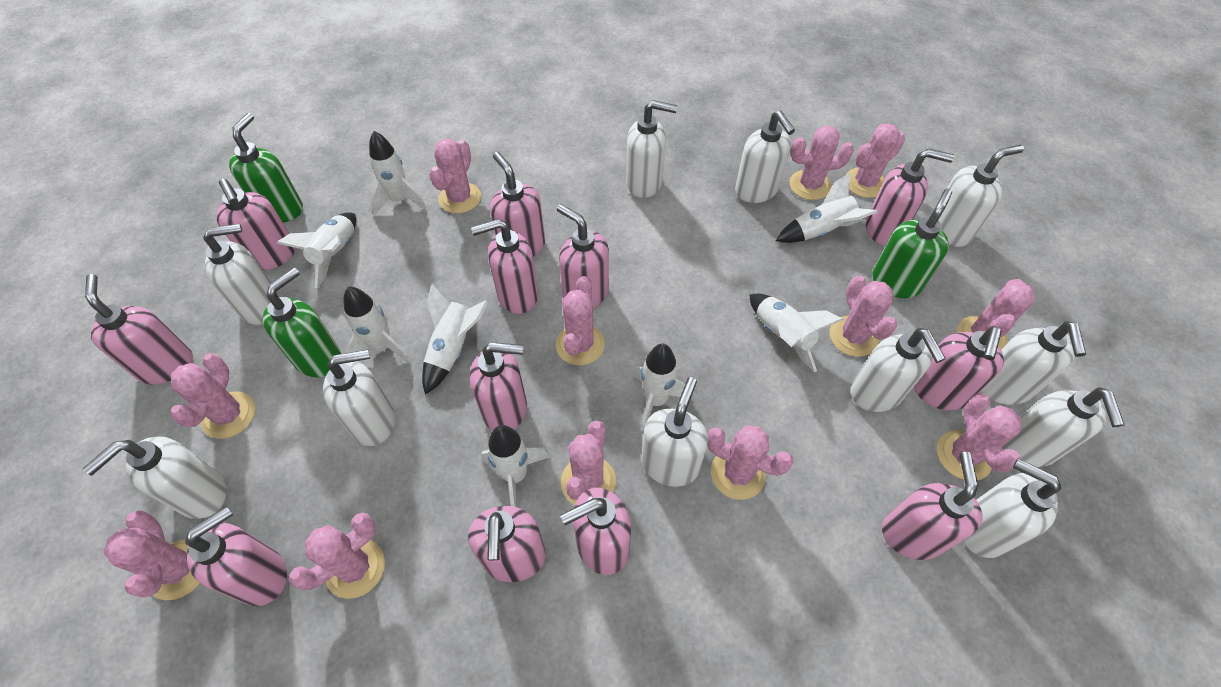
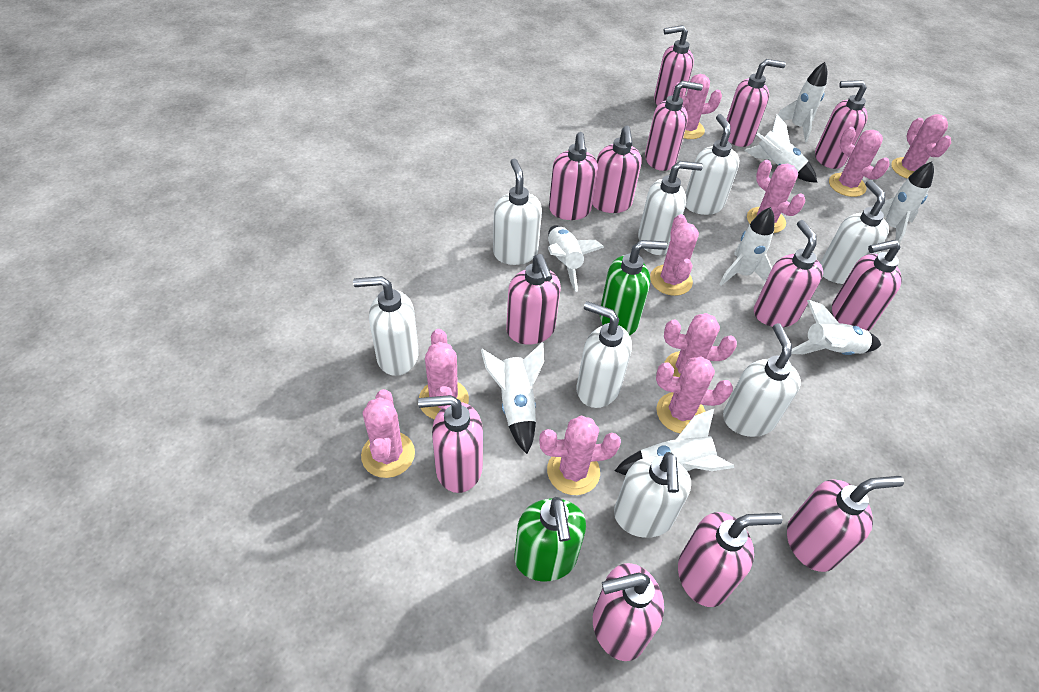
green soap dispenser: [229,113,303,223] [262,267,341,378] [872,189,952,298] = 3 -> [515,497,586,582] [600,240,667,335] = 2
pink cactus: [104,510,200,600] [170,354,255,439] [289,513,385,599] [429,139,481,213] [556,276,605,365] [561,420,616,505] [708,425,794,500] [789,125,854,200] [830,276,897,357] [846,123,905,198] [937,394,1021,480] [957,279,1035,350] = 12 -> [361,389,415,478] [419,329,469,419] [539,416,621,495] [650,214,699,296] [656,357,733,433] [664,313,737,377] [671,74,722,139] [747,160,805,233] [829,127,890,197] [891,114,951,179] = 10
pink soap dispenser: [85,274,193,385] [185,506,287,606] [216,179,295,270] [468,506,546,582] [470,342,527,431] [471,219,538,314] [490,152,545,257] [557,204,609,308] [560,488,631,575] [866,148,955,246] [882,452,983,560] [914,326,1004,411] = 12 -> [418,395,483,493] [506,254,561,345] [549,132,598,220] [592,125,642,213] [593,563,664,661] [645,81,703,171] [654,25,694,105] [678,512,782,607] [723,59,786,147] [754,220,823,327] [787,476,904,572] [815,80,868,169] [832,239,902,331] = 13
white soap dispenser: [83,436,227,519] [203,223,280,325] [323,349,395,446] [626,100,677,198] [641,377,708,487] [735,111,795,203] [851,328,946,412] [938,145,1024,247] [963,459,1061,558] [981,321,1086,405] [1002,387,1125,467] = 11 -> [353,276,419,376] [493,159,542,265] [577,301,632,408] [614,452,691,538] [638,161,703,255] [685,114,740,215] [723,323,801,437] [820,180,889,284] = 8

